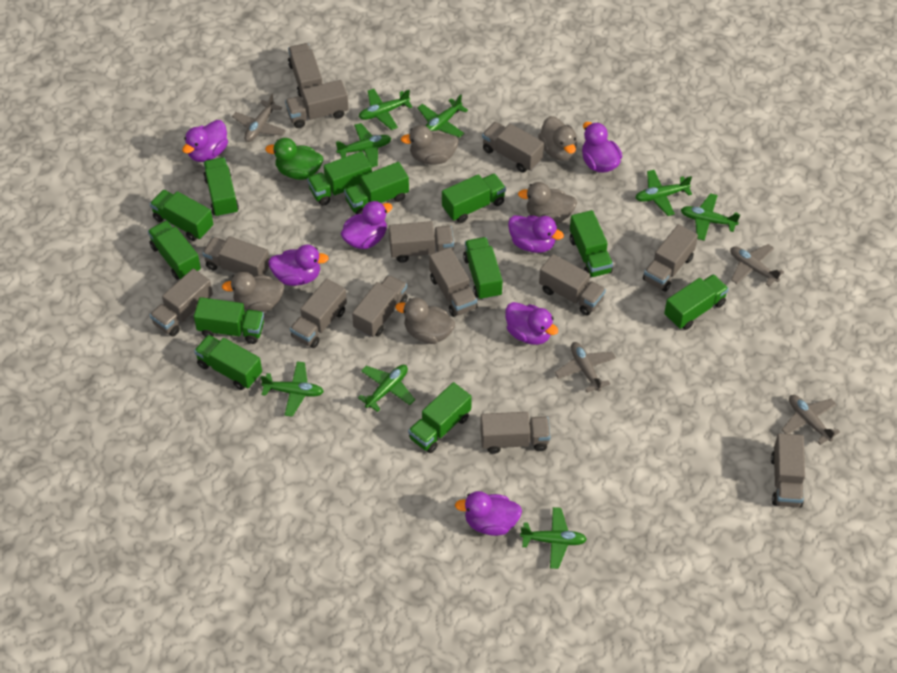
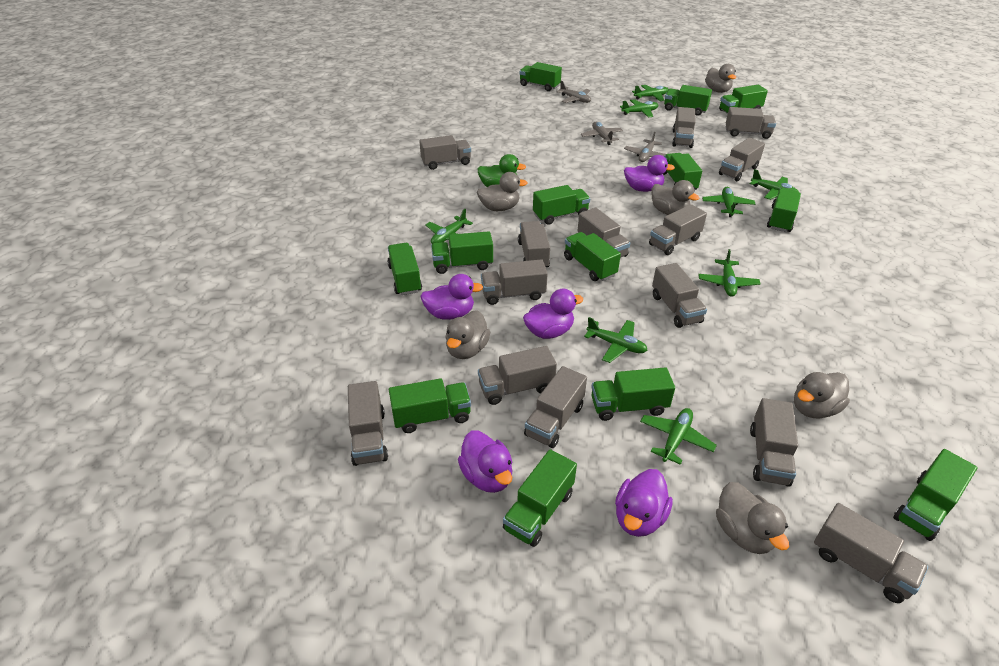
green truck: [148,221,201,280] [150,190,213,241] [194,297,264,344] [194,335,262,390] [203,157,239,218] [307,151,372,206] [344,162,409,214] [408,382,472,453] [442,173,506,223] [463,237,503,300] [570,210,613,278] [664,274,729,330] = 12 -> [387,243,422,295] [389,378,471,433] [431,231,493,274] [503,449,577,547] [519,62,562,91] [533,185,590,225] [564,232,621,281] [591,367,675,421] [663,153,702,191] [664,85,712,116] [719,85,768,114] [767,188,801,232] [893,449,977,541] = 13
grey duck: [222,272,284,312] [395,298,455,344] [400,125,459,164] [518,182,577,224] [538,116,577,161] = 5 -> [445,310,490,359] [477,172,528,211] [652,180,699,215] [705,64,736,93] [716,482,789,554] [794,372,850,419] = 6
grey plane: [232,94,286,142] [555,342,616,393] [730,244,784,286] [782,395,840,445] = 4 -> [557,81,591,103] [581,122,623,145] [624,132,666,162] = 3
grey truck: [150,269,213,336] [202,236,269,277] [285,80,349,128] [288,43,322,98] [290,279,347,348] [352,275,408,338] [389,221,454,263] [429,247,478,317] [480,412,551,454] [482,122,544,173] [539,254,606,316] [643,224,698,292] [771,433,805,507] = 13 -> [348,381,388,466] [419,135,471,170] [478,346,557,405] [481,259,548,305] [518,221,550,267] [524,366,587,448] [578,207,630,258] [649,204,707,255] [652,263,707,328] [672,107,695,148] [719,138,765,181] [726,107,776,139] [750,398,798,487] [814,503,928,603] = 14
purple duck: [182,120,228,162] [268,245,329,286] [341,201,392,249] [455,491,522,536] [506,302,558,345] [508,215,564,253] [582,122,622,173] = 7 -> [420,274,483,320] [458,430,512,493] [523,289,583,339] [615,469,673,537] [624,155,675,192] = 5

